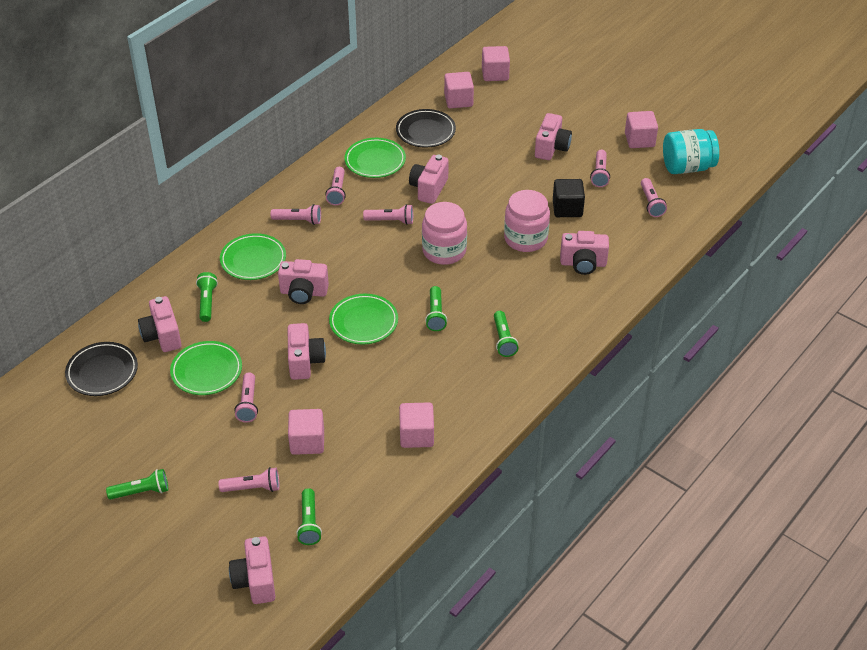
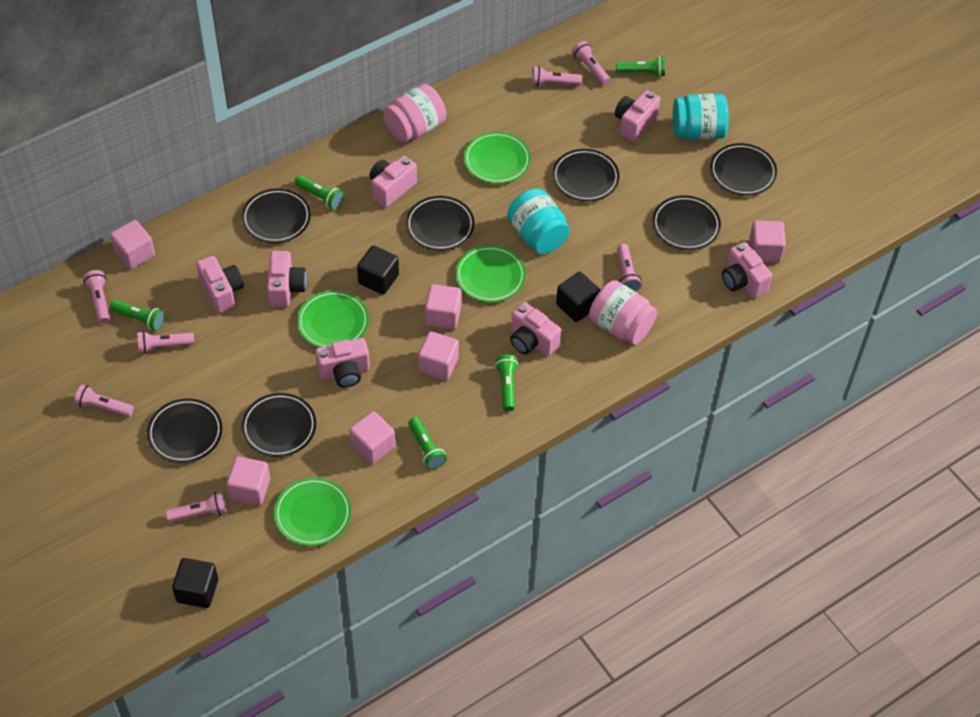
black cube: [553,179,585,217] = 1 -> [172,558,218,608] [357,245,399,295] [556,272,600,322] = 3
black plate: [65,342,138,396] [396,109,456,148] = 2 -> [147,398,223,463] [241,393,316,457] [242,188,311,243] [406,196,475,251] [552,149,620,201] [652,195,721,250] [710,143,777,196] = 7
pink cube: [288,409,324,455] [399,403,434,448] [444,72,474,108] [482,46,510,81] [625,111,658,148] = 5 -> [110,220,155,269] [226,457,270,506] [349,411,395,465] [418,331,459,380] [425,284,461,330] [749,221,786,263] = 6
turquoise jar: [663,129,719,174] = 1 -> [507,188,570,254] [673,94,729,140] = 2

